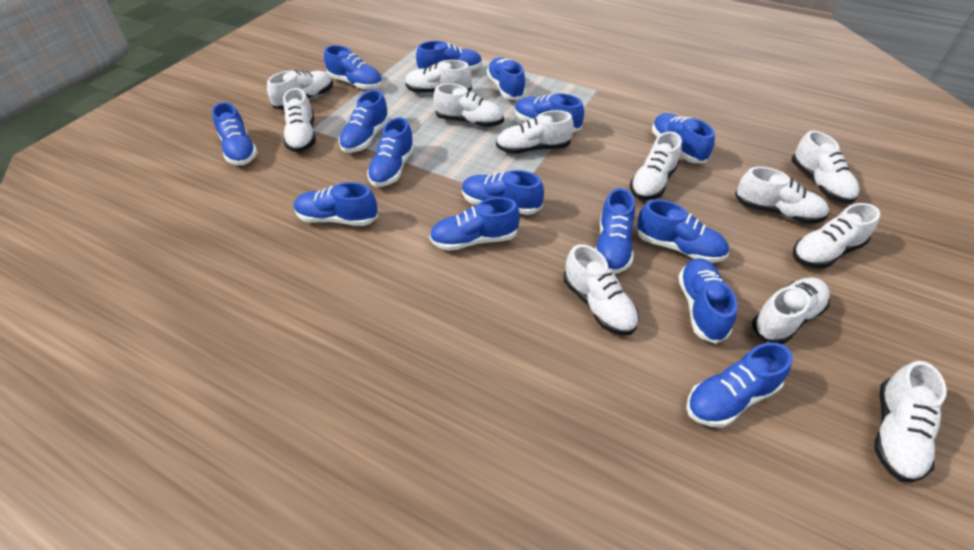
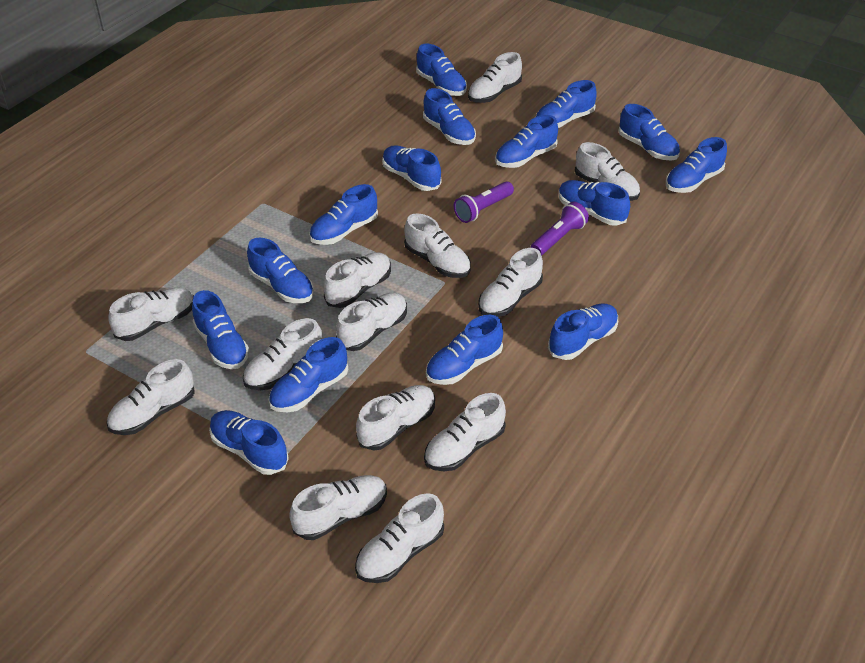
purple flashlight: none = 0 -> [454,181,514,223] [531,202,589,256] = 2
white shoe: [267,70,333,110] [283,88,316,152] [405,60,472,94] [433,83,504,127] [496,110,574,154] [564,244,639,335] [630,131,682,200] [735,167,829,224] [752,277,830,344] [792,131,860,204] [793,203,880,268] [874,361,947,482] = 12 -> [107,359,195,435] [108,287,194,341] [243,318,322,390] [289,475,387,540] [323,252,391,308] [336,293,407,351] [355,493,444,583] [356,385,435,450] [404,213,471,278] [424,393,506,471] [468,52,522,103] [478,248,543,317] [575,142,640,201] = 13

